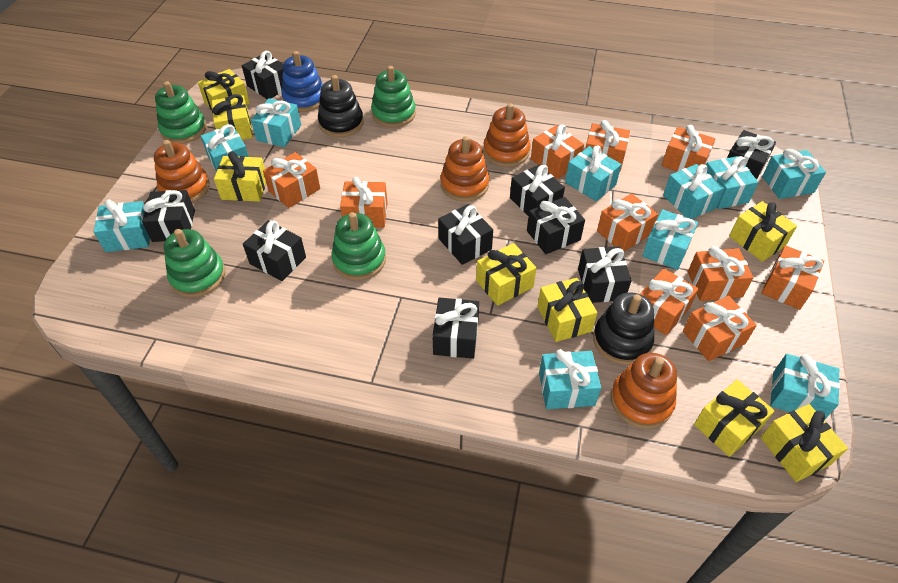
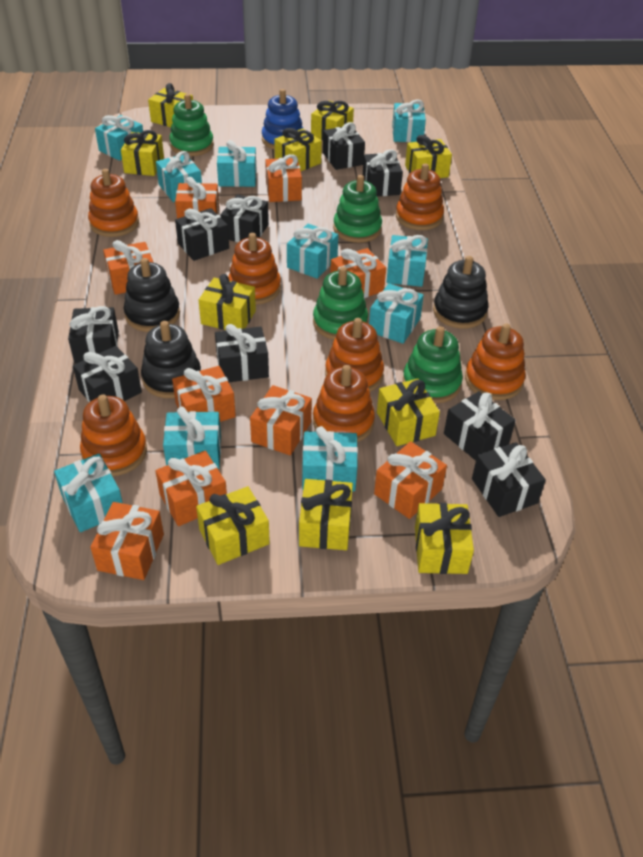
black stacking toy: [318,75,364,137] [593,292,654,365] = 2 -> [123,258,180,332] [141,321,201,398] [433,256,488,329] = 3
orange gift: [263,152,320,208] [340,177,388,228] [531,125,584,179] [585,120,630,171] [597,193,658,251] [640,268,699,335] [662,125,716,172] [683,296,757,361] [688,246,754,301] [761,245,824,310] = 10 -> [90,502,164,580] [103,240,154,295] [155,450,227,526] [172,366,236,422] [175,177,219,219] [250,385,312,455] [265,154,302,202] [330,248,386,298] [374,441,447,519] = 9
orange stacking toy: [154,140,210,203] [440,136,489,201] [483,103,530,167] [611,353,677,429] = 4 -> [80,395,147,476] [88,169,139,237] [228,233,281,305] [313,365,375,442] [325,318,384,392] [396,164,444,230] [465,324,526,400] = 7
yellow gift: [198,69,250,111] [212,94,253,140] [214,151,266,202] [476,243,536,306] [537,278,597,342] [694,380,775,457] [729,201,797,262] [760,404,848,482] = 8 -> [121,130,164,176] [148,83,193,127] [196,486,270,565] [199,274,256,330] [274,128,322,171] [299,479,353,550] [311,100,354,140] [377,379,440,446] [405,135,452,178] [415,503,474,574] = 10

